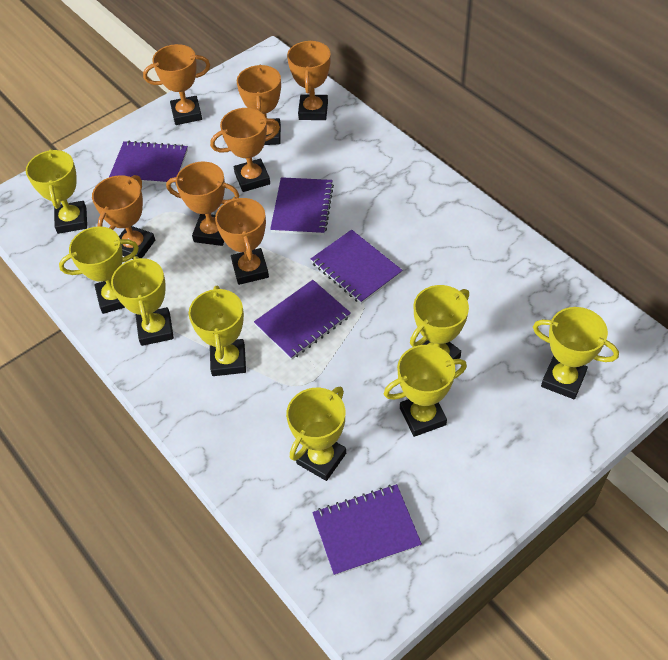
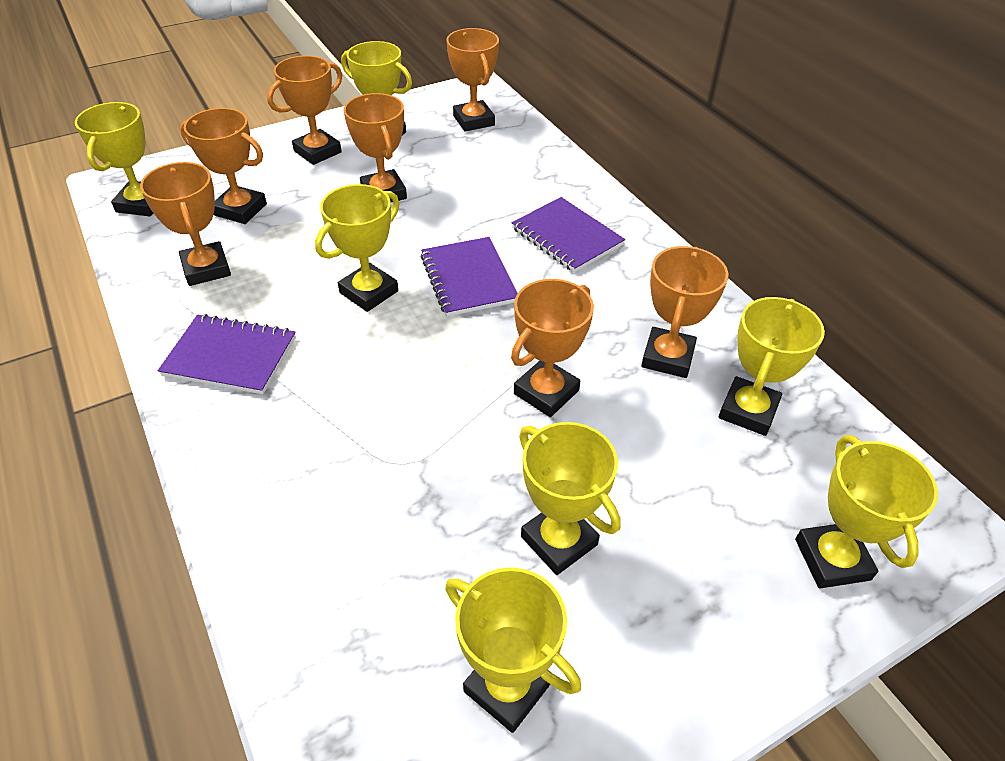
purple notebook: [109,141,188,185] [254,280,351,360] [270,177,334,235] [311,230,403,304] [312,484,422,576] = 5 -> [158,314,296,394] [421,237,518,317] [512,197,625,273] = 3
yellow trophy: [26,149,87,234] [59,227,139,314] [111,256,174,346] [189,286,246,376] [286,387,346,481] [384,345,467,437] [410,285,469,359] [533,307,619,399] = 8 -> [75,102,153,216] [315,184,399,312] [341,41,412,135] [445,567,581,733] [519,422,621,575] [719,297,825,436] [795,435,938,589] = 7

